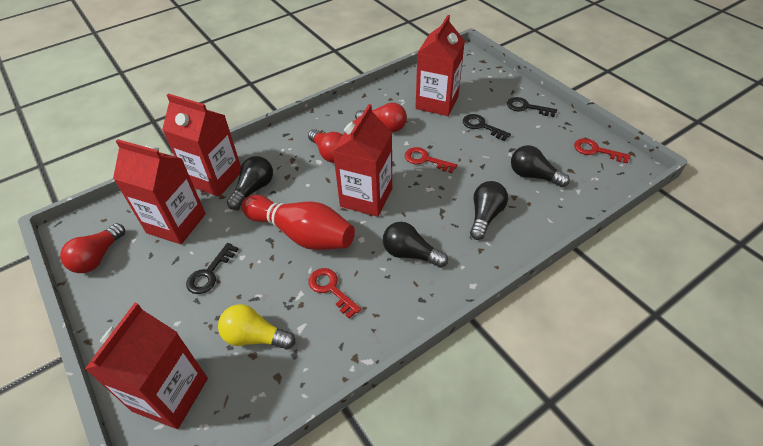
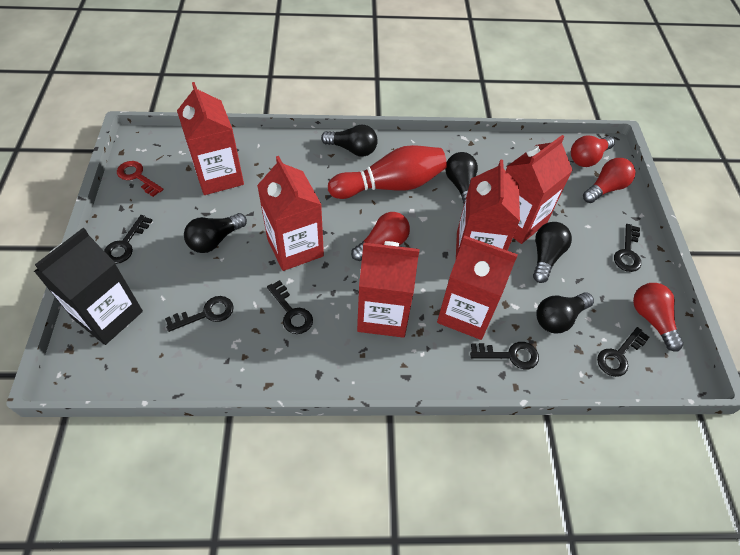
black carton: none = 0 -> [34,228,143,345] = 1
black key: [186,243,238,294] [463,114,511,141] [507,97,557,117] = 3 -> [104,215,153,264] [165,296,234,332] [267,280,313,334] [470,342,539,369] [597,327,650,377] [614,224,641,272] = 6
black light bulb: [227,156,273,210] [383,222,448,268] [470,181,508,240] [511,145,570,187] = 4 -> [184,213,247,253] [321,124,378,157] [445,152,478,204] [533,222,572,283] [536,292,594,333] = 5
red carton: [85,303,208,429] [113,139,206,244] [162,93,241,197] [333,104,392,217] [415,15,465,116] = 5 -> [177,82,244,195] [257,156,324,271] [357,241,420,338] [437,235,518,340] [456,160,520,258] [506,135,573,244] = 6
red key: [309,268,361,318] [405,147,457,173] [574,138,631,164] = 3 -> [117,161,164,197] = 1
red light bulb: [60,223,125,273] [308,129,343,163] [355,103,407,132] = 3 -> [351,212,410,261] [571,135,615,167] [583,158,635,203] [633,283,684,352] = 4
yellow light bulb: [218,304,295,350] = 1 -> none = 0

